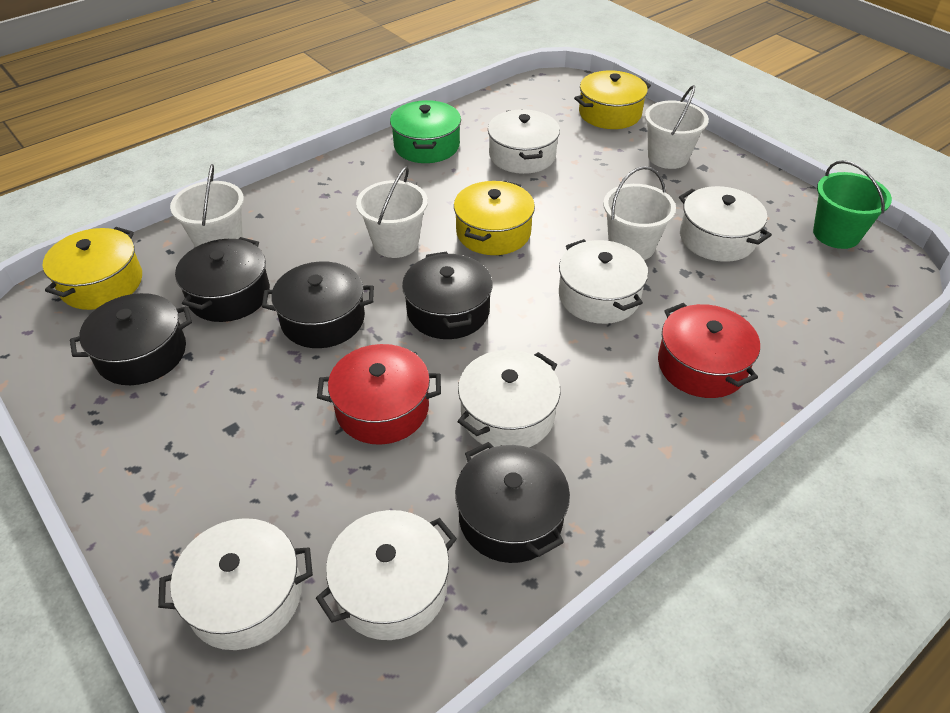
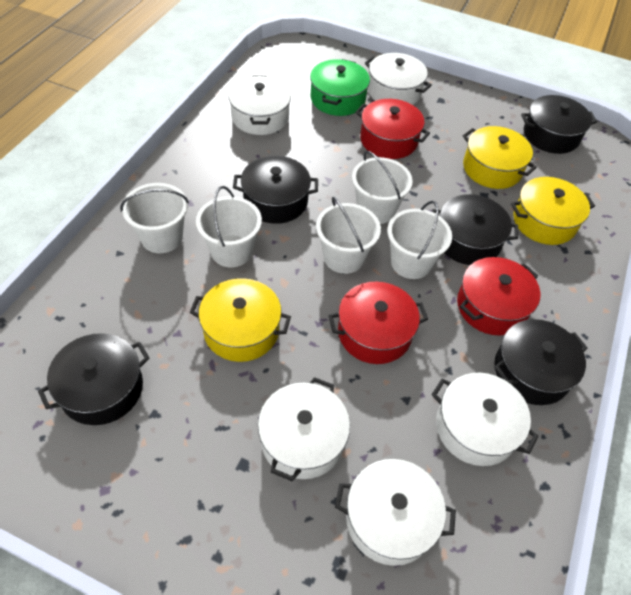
green bucket: [813,160,892,249] = 1 -> none = 0
red pot: [317,344,441,445] [658,303,760,398] = 2 -> [329,282,428,364] [355,99,430,159] [457,257,540,335] = 3
white bucket: [170,164,244,247] [356,167,428,258] [603,166,676,260] [645,85,709,169] = 4 -> [120,183,189,253] [196,186,262,267] [316,196,381,274] [352,151,413,224] [387,200,452,279] = 5
white pot: [158,518,313,650] [316,510,457,640] [457,350,560,448] [488,109,560,174] [559,239,648,324] [679,186,772,262] = 6 -> [228,76,291,135] [258,377,350,482] [335,459,456,566] [365,53,432,105] [432,373,539,466] = 5

